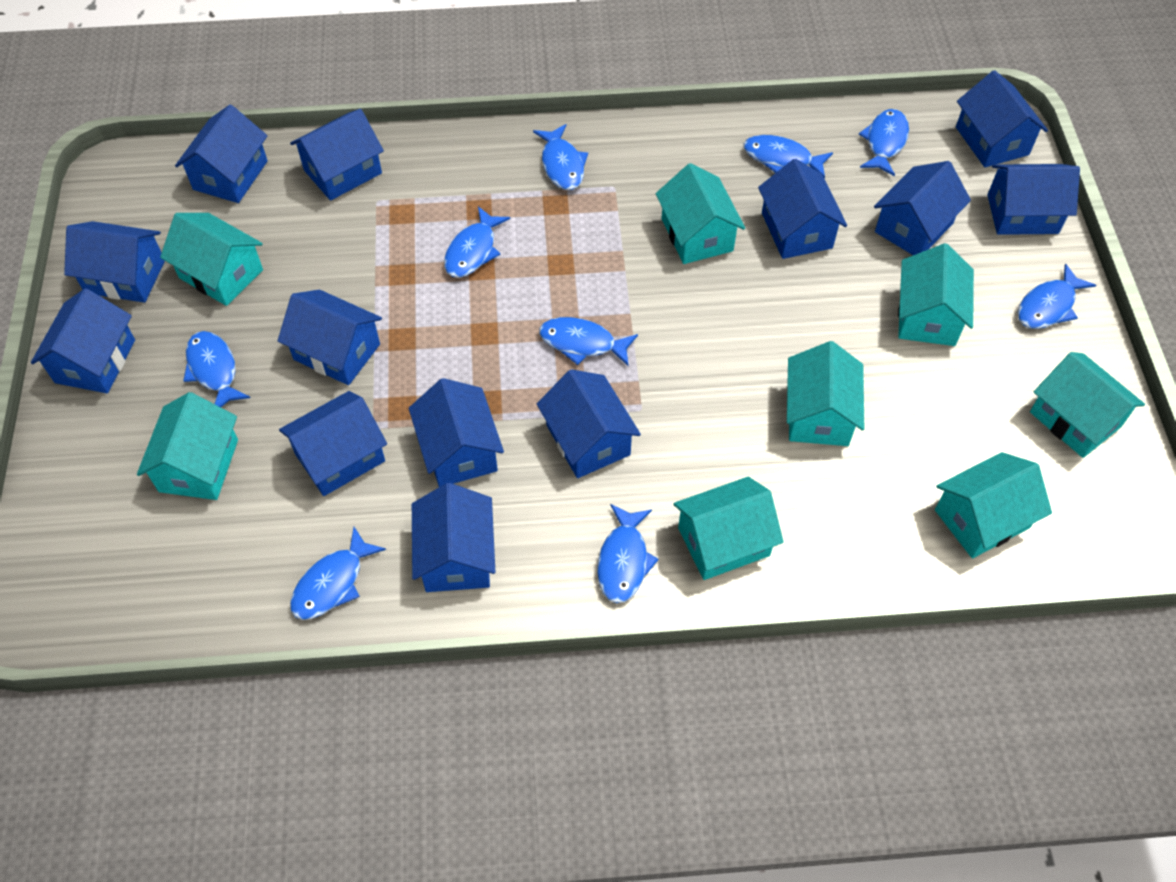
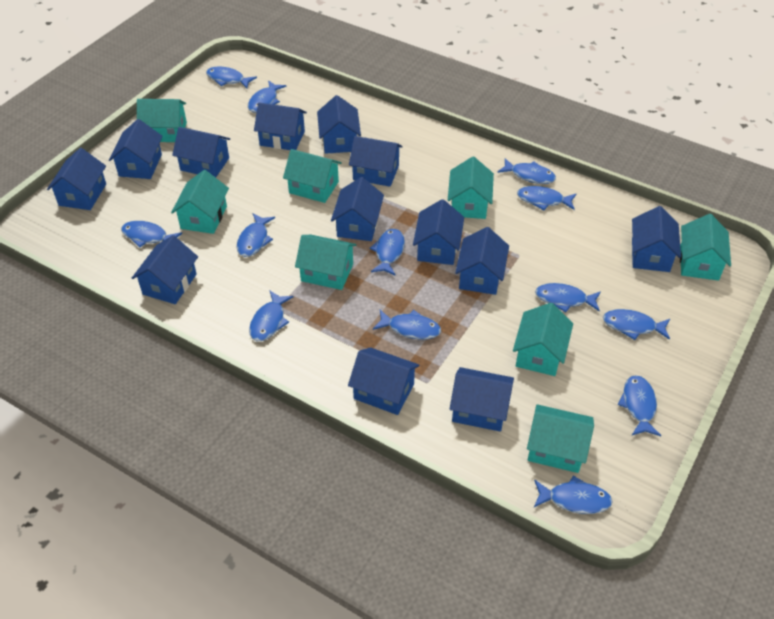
blue fish: [183,331,250,407] [290,527,386,620] [444,206,510,278] [533,124,588,190] [539,317,638,366] [597,504,659,603] [744,135,833,179] [859,109,909,176] [1017,263,1096,329] = 9 -> [121,221,182,248] [206,66,257,88] [237,213,275,257] [248,80,286,113] [249,291,294,341] [370,229,405,276] [373,310,441,340] [497,158,556,184] [517,186,576,210] [534,476,613,514] [535,283,601,312] [603,309,670,340] [617,375,661,436] = 13

